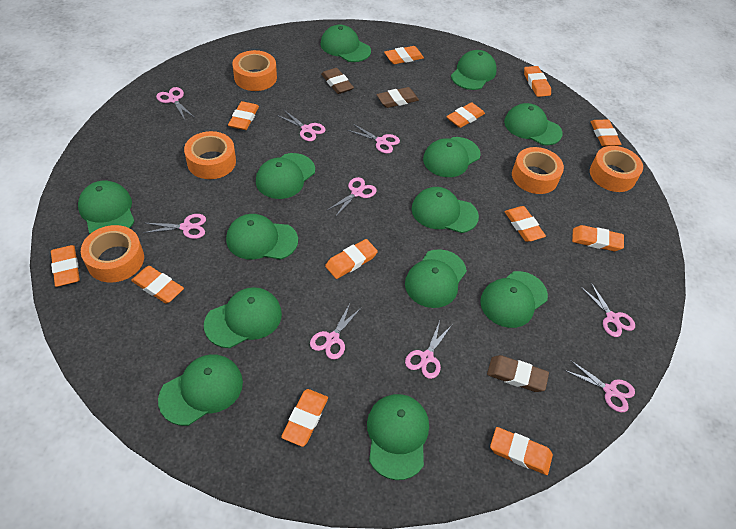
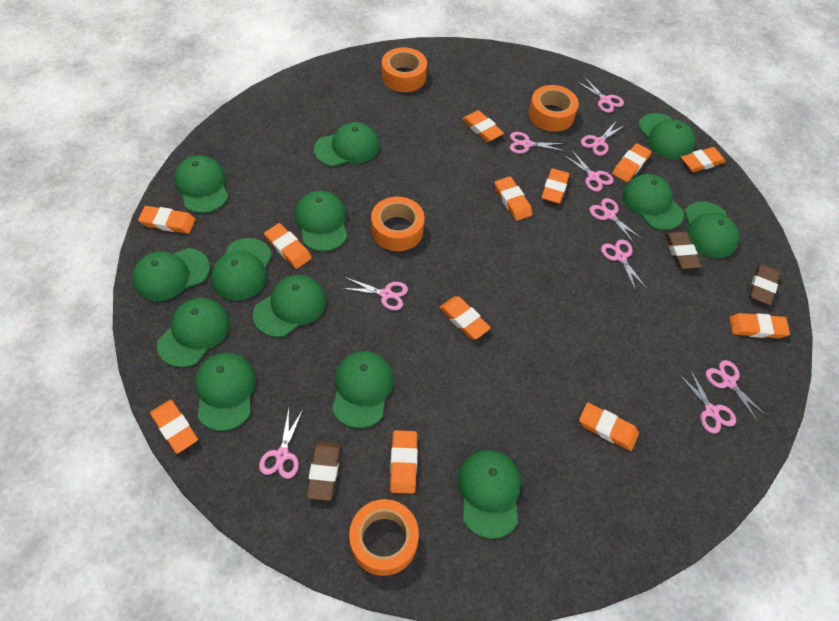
orange tape: [81,225,144,282] [184,131,236,179] [232,50,277,91] [512,147,564,194] [590,146,643,192] = 5 -> [349,499,419,576] [371,196,425,251] [382,47,427,92] [529,85,579,132] = 4
pink scissors: [143,214,206,239] [156,87,195,120] [277,110,326,141] [310,303,362,360] [326,177,377,217] [347,124,400,154] [405,321,452,379] [564,360,635,412] [581,283,635,337] = 9 -> [259,409,303,479] [342,278,408,310] [510,132,565,154] [564,150,613,192] [578,77,624,113] [581,120,626,156] [590,198,642,243] [601,239,647,291] [678,369,736,434] [706,360,768,422] = 10

